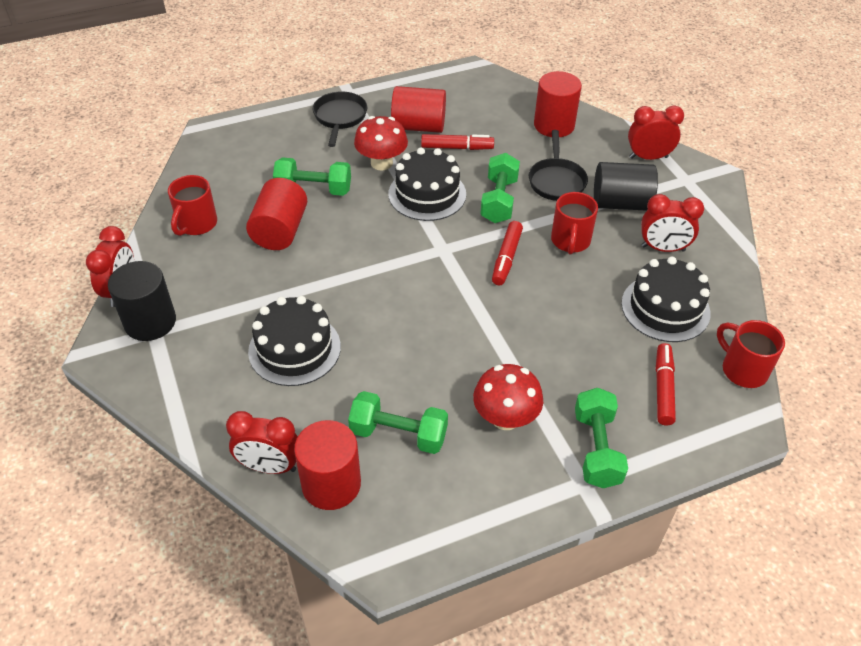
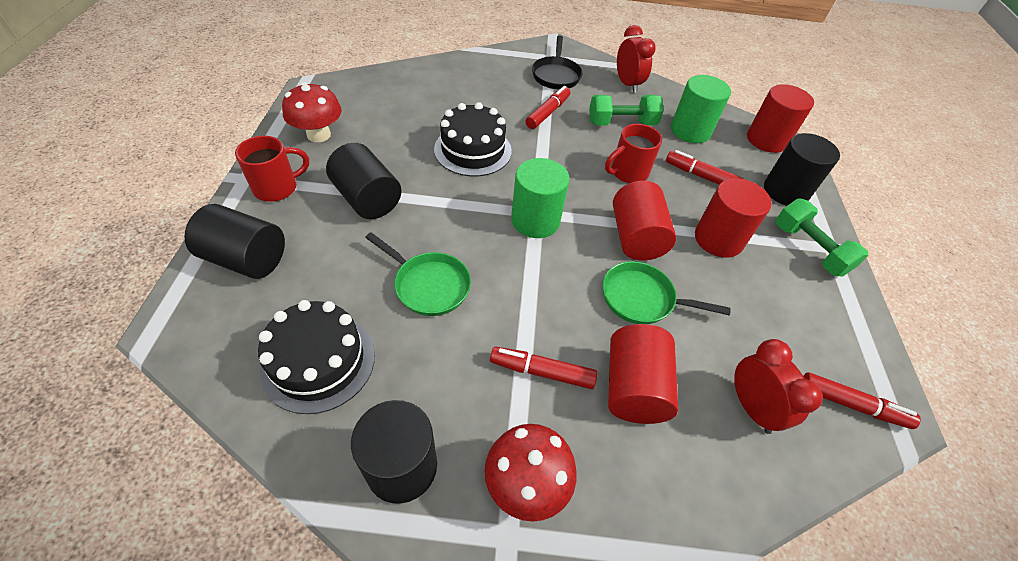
black cake: [248,296,341,386] [389,148,466,221] [621,257,710,342] = 3 -> [258,300,375,414] [434,102,512,177] = 2
black cylinder: [108,261,176,341] [594,162,658,211] = 2 -> [184,204,285,279] [326,143,401,219] [351,400,437,504] [764,133,840,206] = 4
black pan: [313,92,367,147] [529,130,588,201] = 2 -> [532,35,583,89] = 1
green cylinder: none = 0 -> [511,158,569,238] [671,75,731,143] = 2
green dumbbell: [273,157,351,196] [348,391,448,454] [480,153,520,223] [575,388,628,488] = 4 -> [589,95,664,126] [776,198,868,276] = 2
green pan: none = 0 -> [365,232,471,316] [602,261,731,324] = 2
red clock: [86,226,134,307] [226,411,298,474] [628,106,684,160] [641,194,704,252] = 4 -> [617,25,656,93] [734,339,823,434] = 2
red marker: [421,134,494,150] [492,221,523,285] [656,343,676,425] = 3 -> [490,347,597,389] [526,86,570,129] [666,150,744,184] [803,372,921,429] = 4
red mug: [168,175,217,236] [551,192,598,254] [717,320,785,388] = 3 -> [235,136,309,202] [605,124,662,183] = 2

